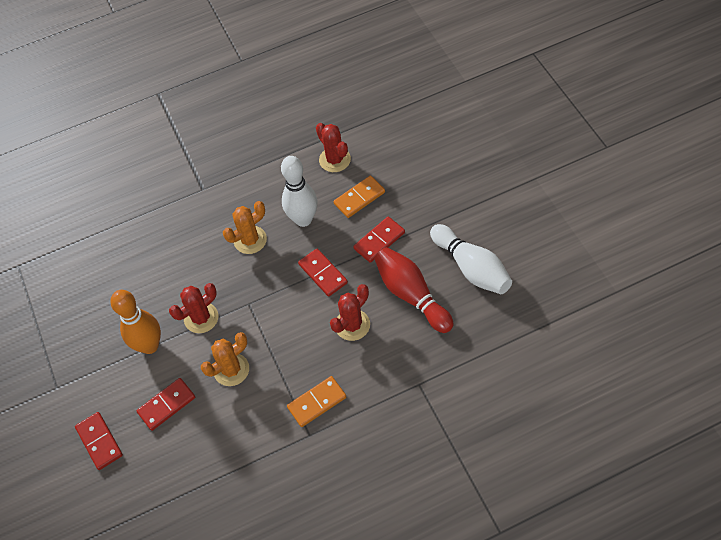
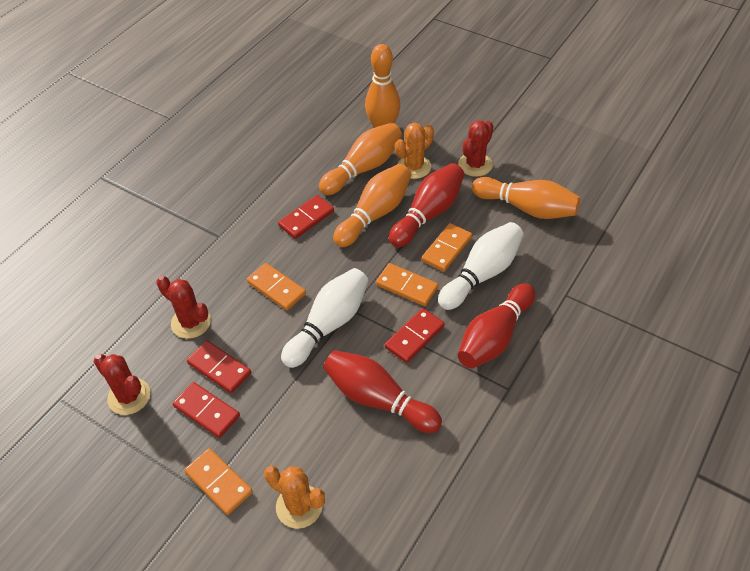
orange bowling pin: [111,290,161,354] = 1 -> [319,122,402,195] [333,164,411,247] [365,44,401,128] [472,177,581,219] = 4
orange domino: [287,376,346,427] [333,176,385,218] = 2 -> [184,448,253,515] [247,263,306,310] [376,263,438,306] [421,223,472,272] = 4
red bowling pin: [374,247,454,333] = 1 -> [323,350,442,433] [389,163,464,247] [458,283,535,369] = 3

